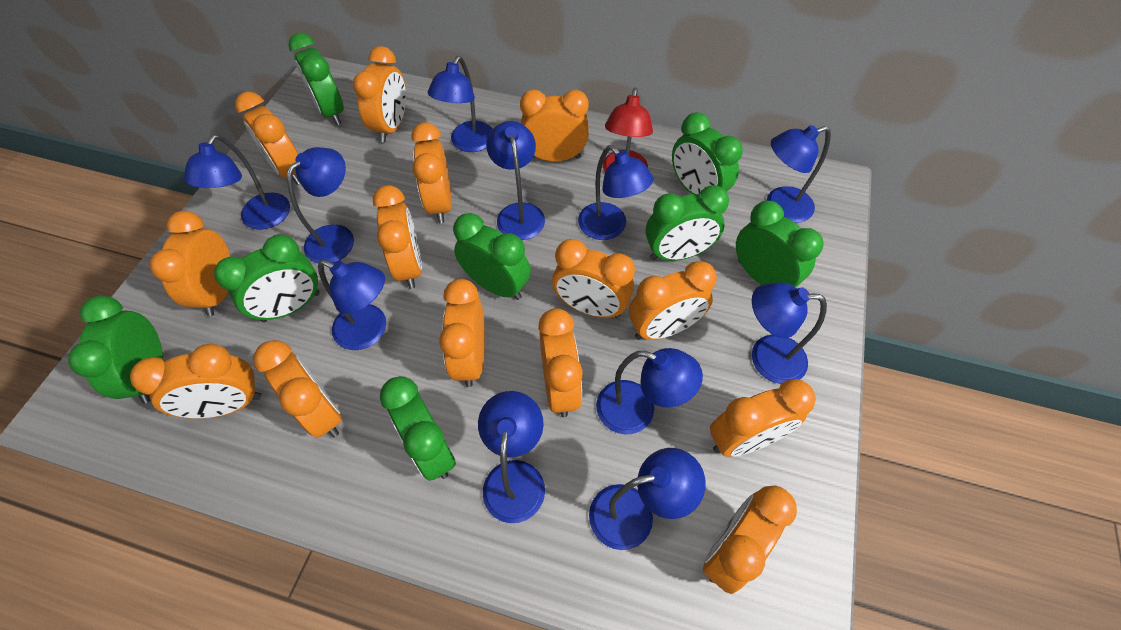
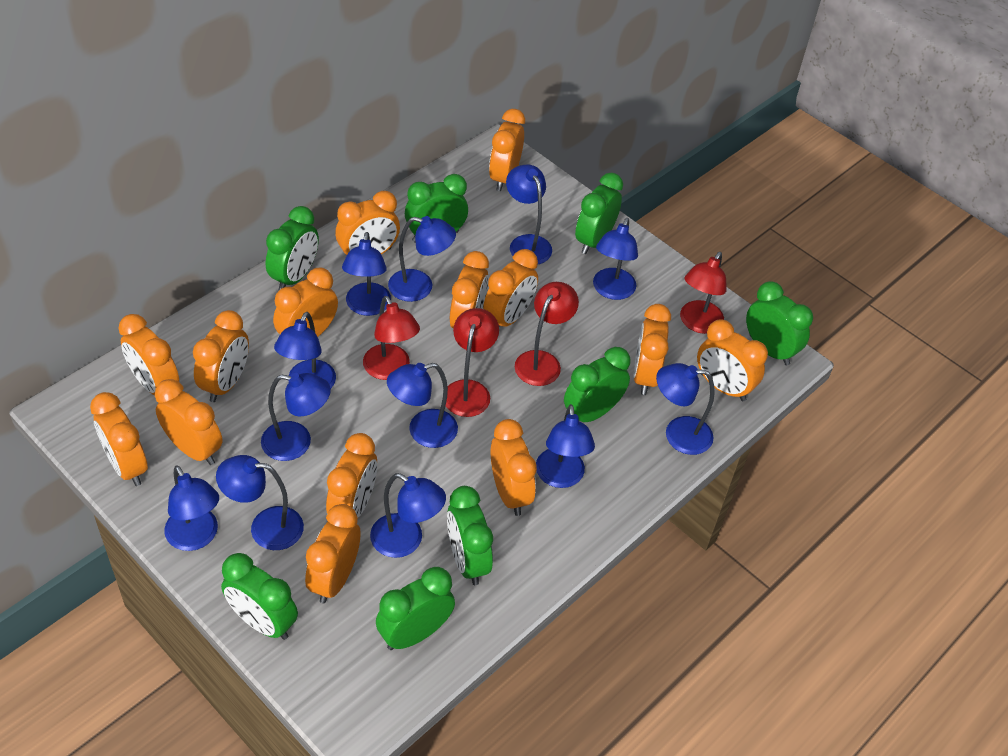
blue lamp: [183,135,290,230] [287,147,354,263] [318,260,386,350] [428,56,492,152] [478,391,545,523] [486,121,545,240] [578,145,653,240] [589,448,706,550] [596,348,703,434] [752,282,827,384] [767,125,831,223] = 11 -> [164,465,219,551] [216,455,304,550] [261,373,331,461] [274,312,336,388] [342,232,391,316] [370,473,446,558] [387,363,458,448] [388,216,456,302] [506,164,552,264] [536,404,595,488] [593,218,638,300] [656,363,715,455] = 12
red lamp: [603,88,653,172] = 1 -> [363,296,420,380] [446,308,499,417] [515,282,579,386] [680,252,726,334] = 4

